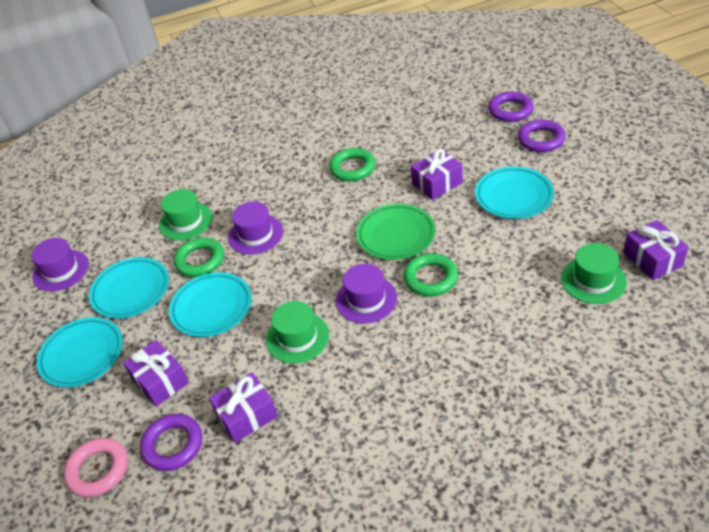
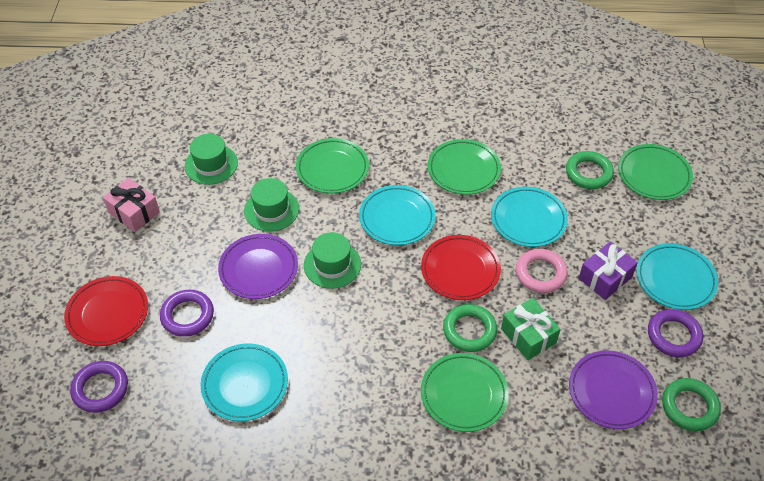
green gift: none = 0 -> [501,298,561,360] = 1
green plate: [356,204,435,260] = 1 -> [296,138,369,194] [421,353,509,432] [428,139,501,195] [618,144,693,200] = 4
pink gift: none = 0 -> [103,178,160,232] = 1
purple gift: [123,340,189,407] [209,372,278,443] [411,149,463,200] [623,220,689,280] = 4 -> [579,241,638,300] = 1
purple hat: [31,238,89,292] [228,201,283,255] [336,264,397,323] = 3 -> none = 0
purple plate: none = 0 -> [218,234,298,299] [569,350,658,429] = 2
red plate: none = 0 -> [64,276,148,346] [421,235,501,300] = 2

